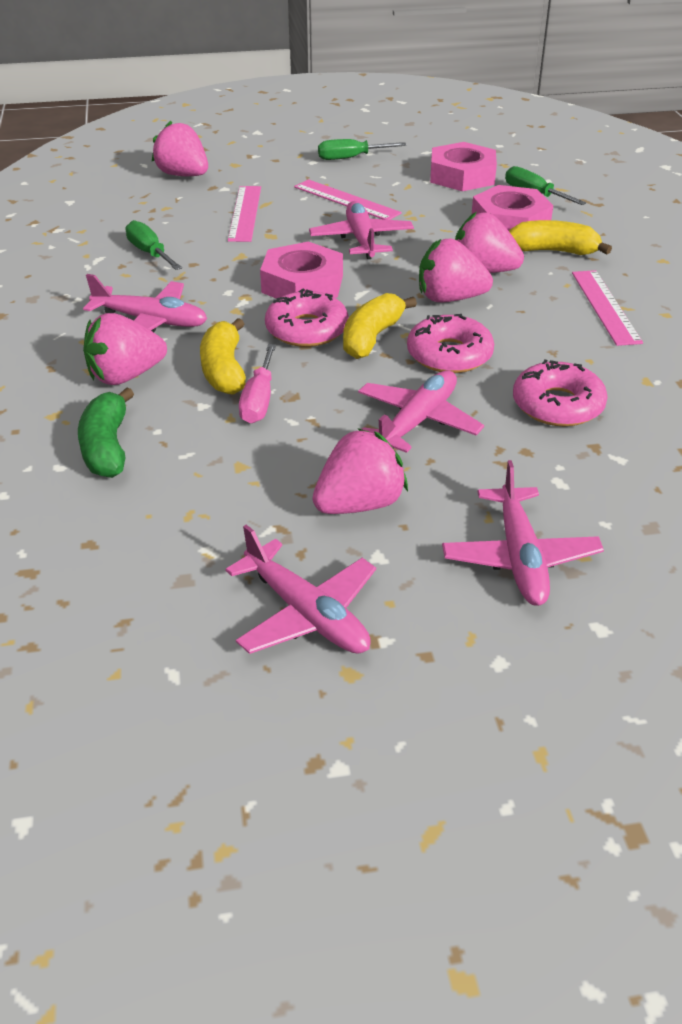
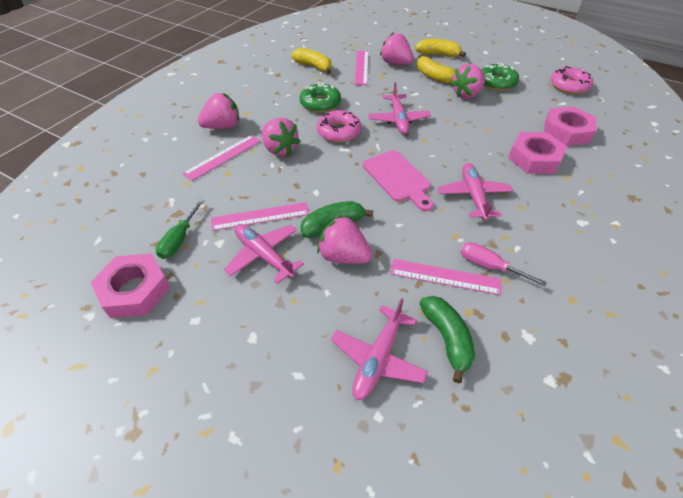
green banana: [78,387,134,478] = 1 -> [300,201,373,238] [419,296,475,383] = 2
green donut: none = 0 -> [299,82,341,113] [481,63,519,91] = 2
green screwdriver: [125,220,182,270] [318,139,406,160] [505,166,586,205] = 3 -> [156,199,204,259] = 1
pink cutting board: none = 0 -> [363,150,434,211] = 1
pink donut: [265,289,348,347] [407,314,494,373] [513,359,608,426] = 3 -> [317,110,361,143] [550,66,593,94] = 2
pink plane: [83,274,207,332] [225,525,376,654] [309,201,414,259] [358,370,484,453] [442,460,604,606] = 5 -> [224,224,304,284] [331,298,428,400] [368,82,431,134] [437,163,513,221] = 4
pink ruler: [228,186,261,242] [294,179,402,220] [572,270,643,346] = 3 -> [183,135,261,181] [211,202,309,231] [354,51,369,85] [390,259,501,295] = 4

